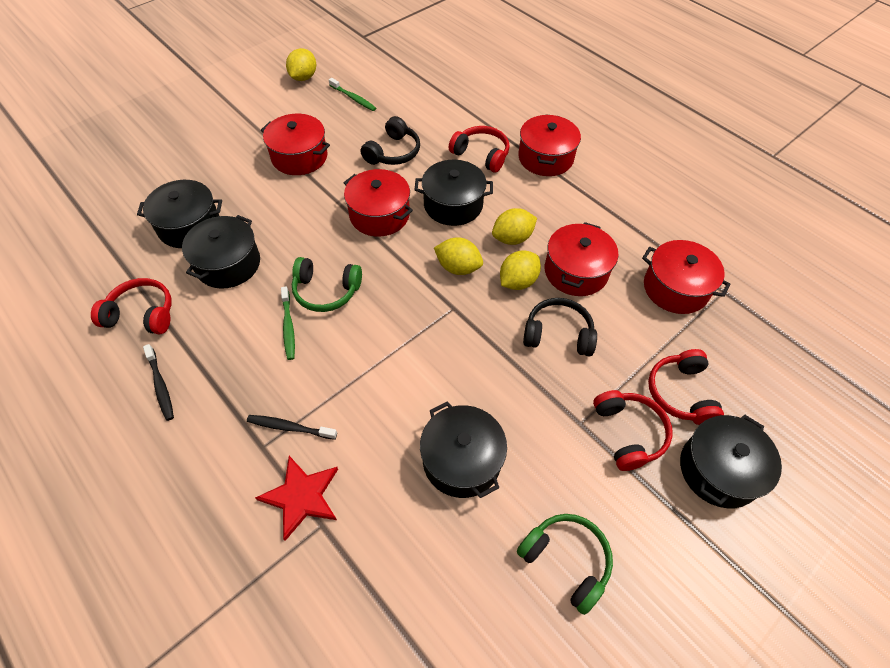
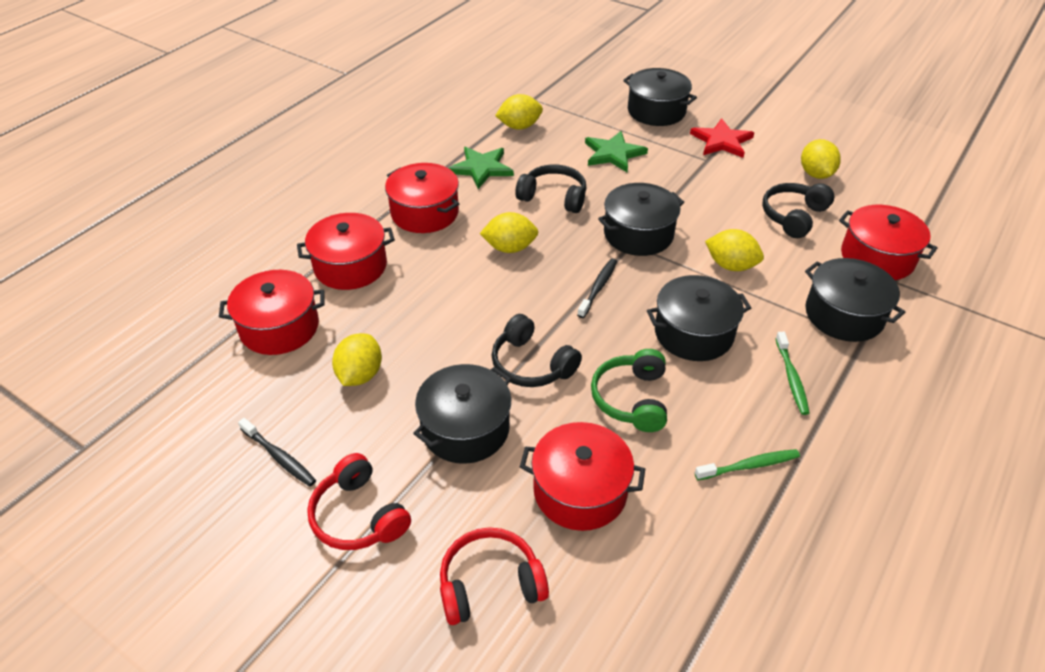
black headphones: [360,116,420,165] [523,298,597,357] = 2 -> [491,314,582,387] [515,164,587,213] [762,183,834,238] = 3
green headphones: [292,257,362,312] [517,514,613,615] = 2 -> [591,349,667,432] = 1
green star: none = 0 -> [448,147,514,189] [585,131,648,172] = 2
red headphones: [91,278,172,334] [449,126,509,172] [593,390,673,471] [648,349,724,425] = 4 -> [307,453,411,550] [440,527,549,625] = 2
yellow lemon: [286,48,316,81] [434,237,483,275] [492,208,537,245] [500,250,541,290] = 4 -> [332,333,382,386] [480,212,538,253] [495,94,543,130] [705,229,764,271] [801,139,841,179] = 5

